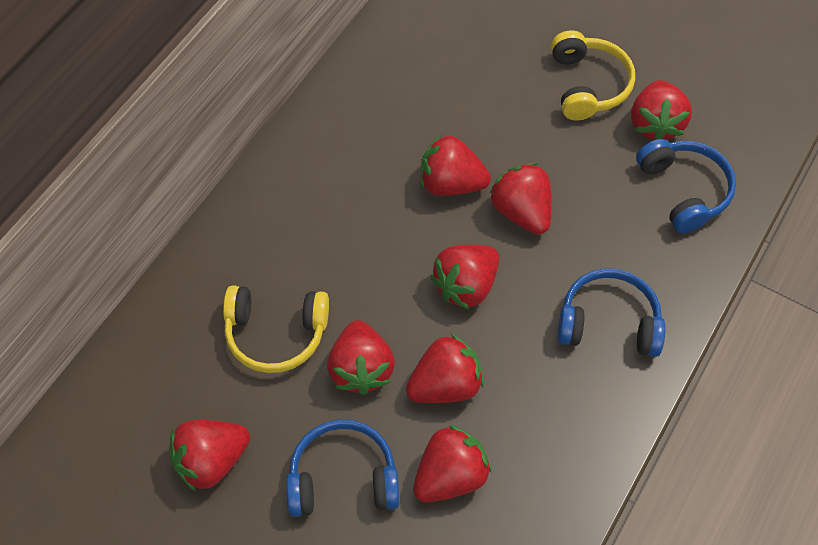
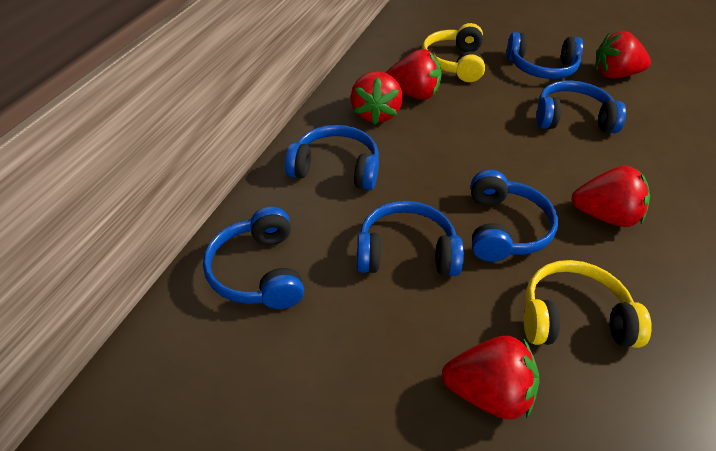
blue headphones: [286,419,400,517] [557,268,666,357] [636,139,736,234] = 3 -> [203,207,304,309] [285,125,379,190] [356,201,464,276] [471,170,558,262] [507,32,583,79] [536,80,626,133] = 6
red strawberry: [169,420,250,492] [327,320,395,395] [406,334,484,403] [413,425,491,502] [420,134,491,196] [430,245,499,310] [489,163,552,235] [631,80,692,141] = 8 -> [351,71,403,125] [386,49,442,100] [442,336,539,420] [571,166,650,227] [595,31,651,79] = 5

